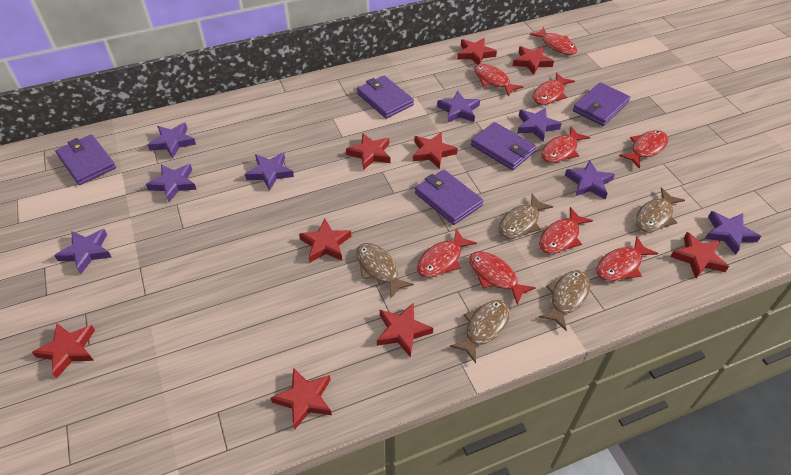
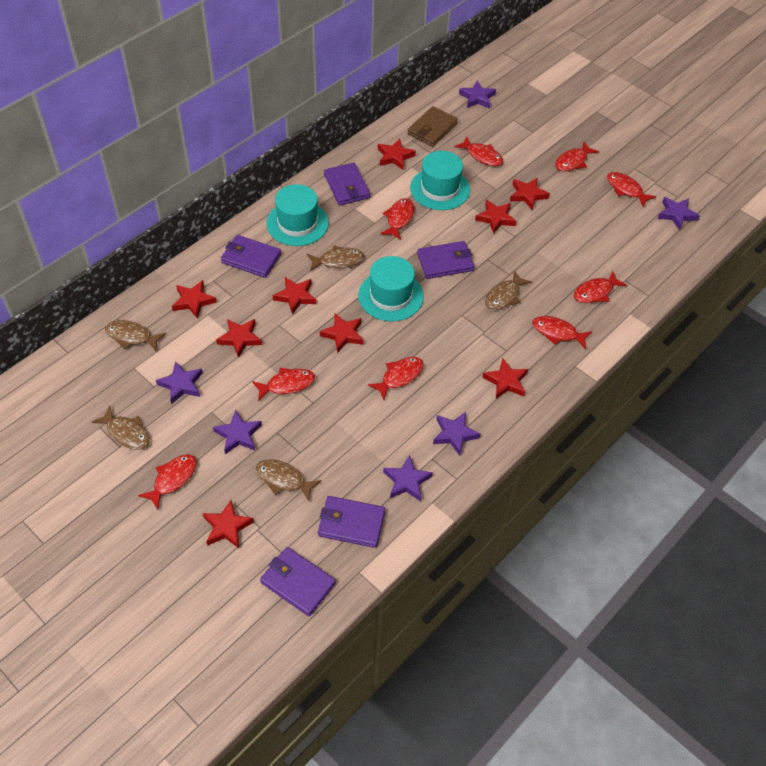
brown wallet: none = 0 -> [408,106,458,147] = 1
purple star: [54,229,111,274] [146,164,197,202] [147,122,196,158] [245,152,294,191] [437,90,480,123] [517,107,562,142] [565,160,615,199] [705,211,761,255] = 8 -> [156,361,203,404] [213,410,262,454] [383,455,433,501] [433,412,481,456] [459,81,496,109] [657,197,700,230] = 6
turquoise hat: none = 0 -> [266,184,329,246] [358,256,424,321] [410,151,470,210] = 3

